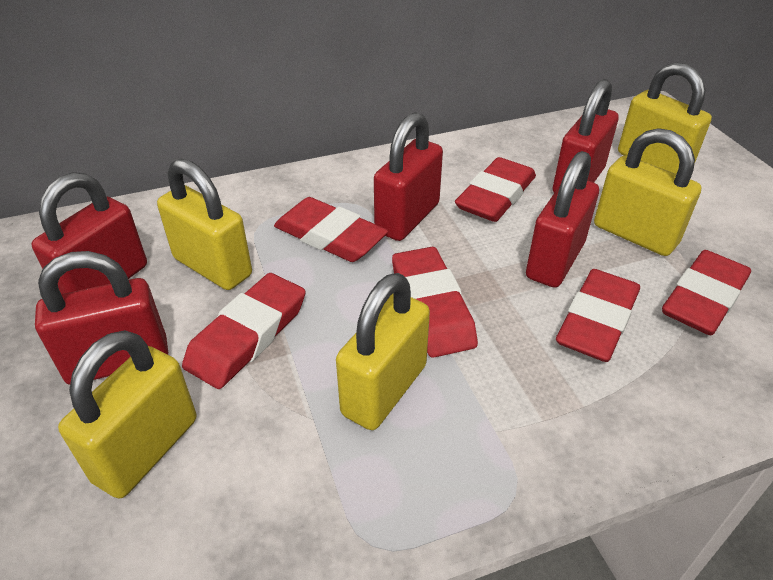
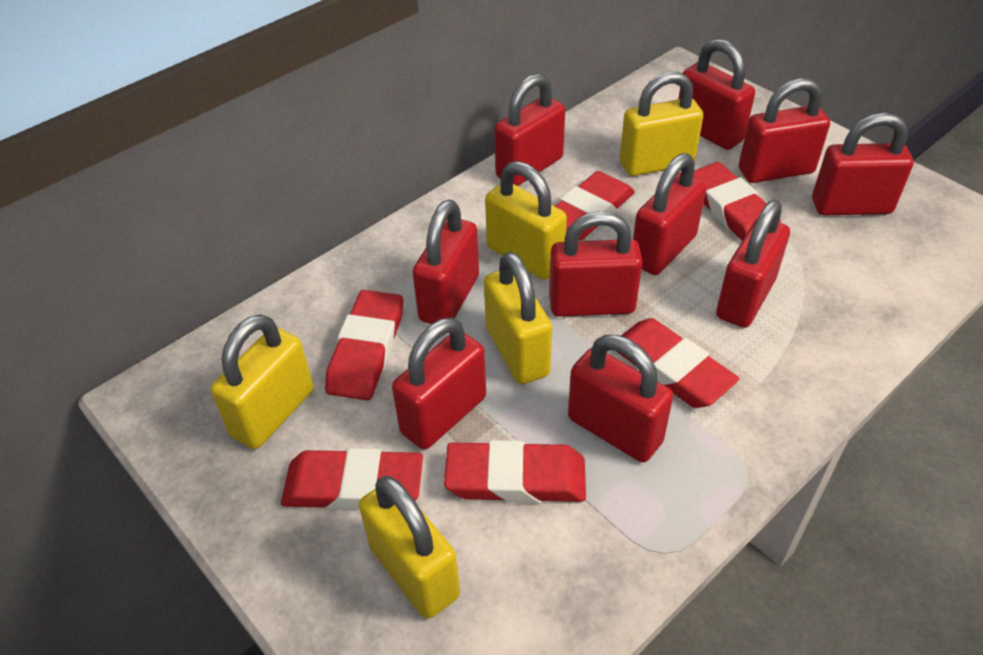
red padlock: [31,172,147,294] [35,251,168,385] [374,112,443,241] [526,151,599,288] [553,79,619,193] = 5 -> [392,317,486,449] [413,200,479,324] [494,74,565,186] [549,211,643,317] [568,335,673,462] [633,153,706,275] [678,39,755,150] [716,200,790,328] [739,78,830,183] [812,113,914,215] = 10

